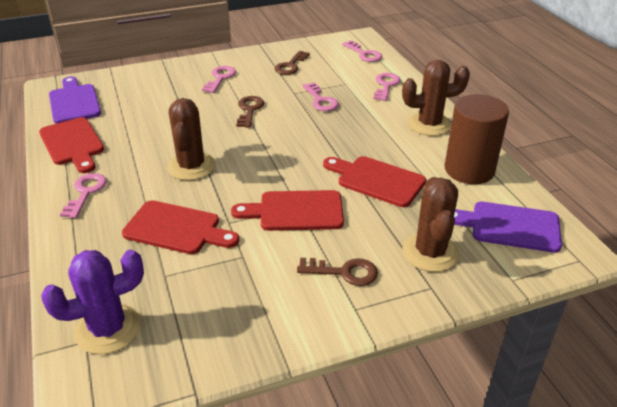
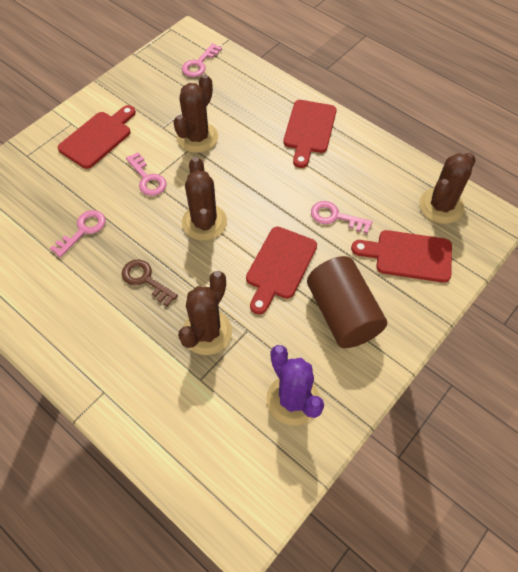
brown cactus: [167,98,215,180] [402,60,470,136] [402,177,460,272] = 3 -> [173,74,218,153] [178,271,232,355] [182,157,227,241] [419,152,476,224] = 4
brown key: [236,96,264,128] [275,51,310,75] [297,258,378,286] = 3 -> [122,260,178,306] = 1
pink key: [60,173,107,218] [202,66,236,93] [302,82,339,111] [342,40,382,62] [374,73,401,101] = 5 -> [50,210,106,257] [126,152,167,196] [182,43,222,77] [311,201,372,233] = 4
purple cutting board: [49,77,101,124] [454,202,562,253] = 2 -> none = 0

